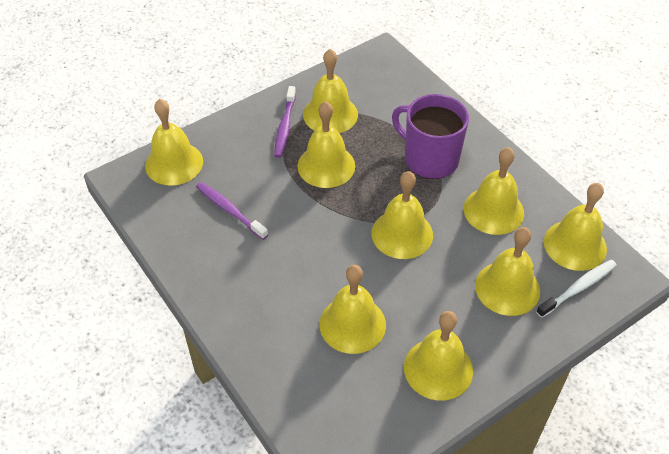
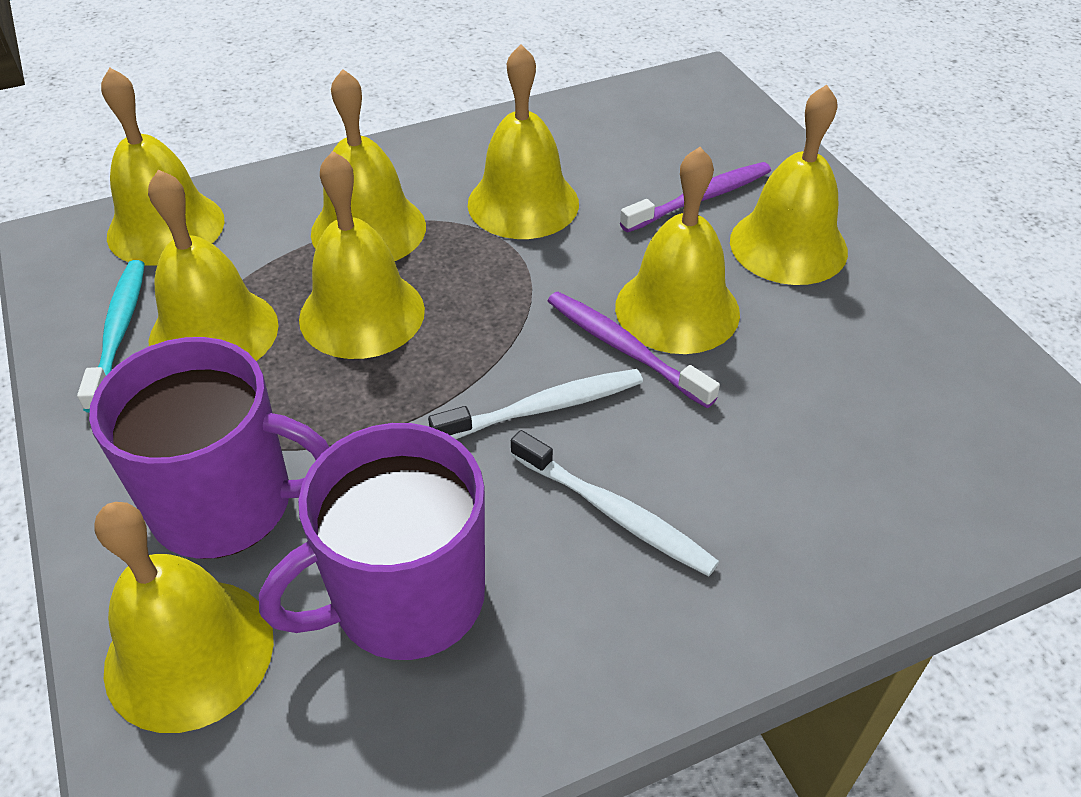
purple mug: [392,94,469,179] = 1 -> [89,337,329,559] [259,423,485,660] = 2
turquoise toothbrush: none = 0 -> [77,260,145,413] = 1
white toothbrush: [536,260,617,318] = 1 -> [428,369,643,439] [511,430,719,576] = 2
yellow bell: [145,99,203,186] [297,101,355,188] [303,49,358,133] [319,265,386,354] [372,171,433,259] [404,311,473,401] [464,147,524,235] [475,227,540,316] [544,183,607,271] = 9 -> [94,502,274,733] [101,67,224,266] [148,169,279,361] [299,151,425,359] [311,69,426,261] [468,44,579,239] [615,147,740,354] [730,85,848,285] = 8

